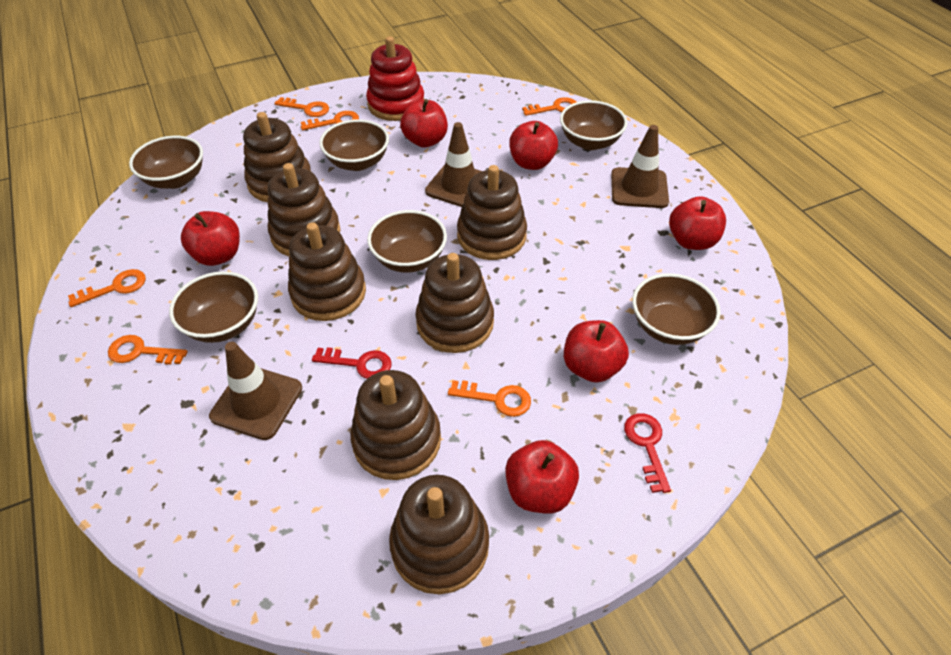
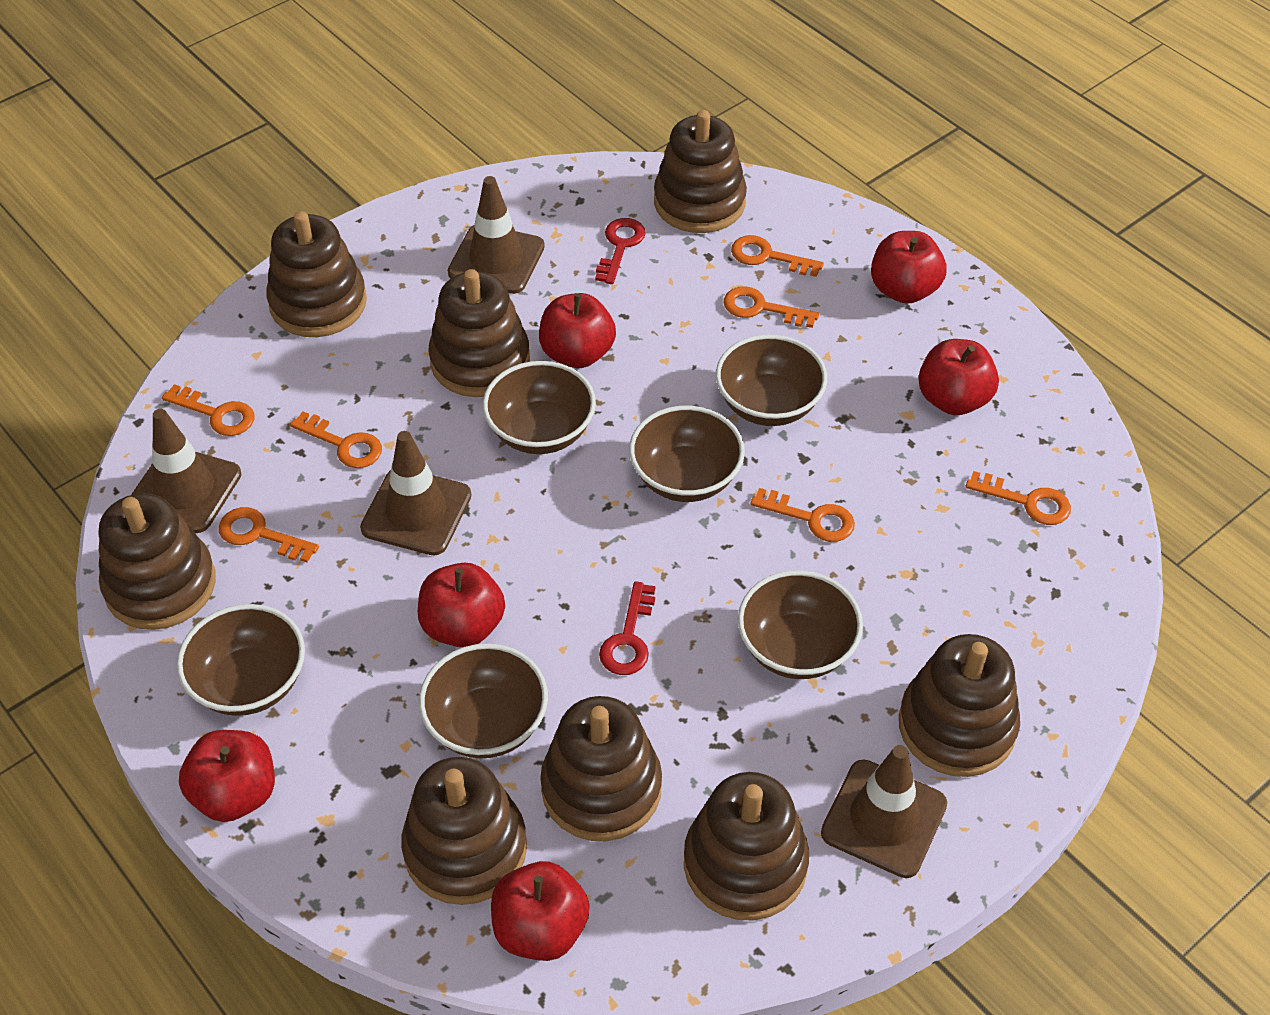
brown stacking toy: [243,112,311,203] [268,163,341,256] [288,222,366,321] [350,370,441,480] [389,475,489,594] [415,253,494,353] [457,165,527,260] = 7 -> [98,493,216,630] [266,211,367,337] [401,757,527,905] [428,269,530,397] [540,696,662,841] [654,110,747,233] [684,772,809,920] [899,634,1020,777] = 8
brown traffic cone: [209,342,302,440] [425,122,482,207] [611,125,669,208] = 3 -> [131,409,242,533] [360,431,471,555] [448,176,545,294] [821,745,947,878] = 4
orange key: [68,269,146,307] [108,335,188,365] [274,97,329,117] [301,111,359,130] [448,380,531,417] [522,97,576,116] = 6 -> [162,384,254,436] [219,507,319,563] [290,411,382,468] [724,286,819,328] [731,235,824,277] [750,488,855,542] [966,471,1071,525] = 7
red stacking toy: [366,36,424,121] = 1 -> none = 0

